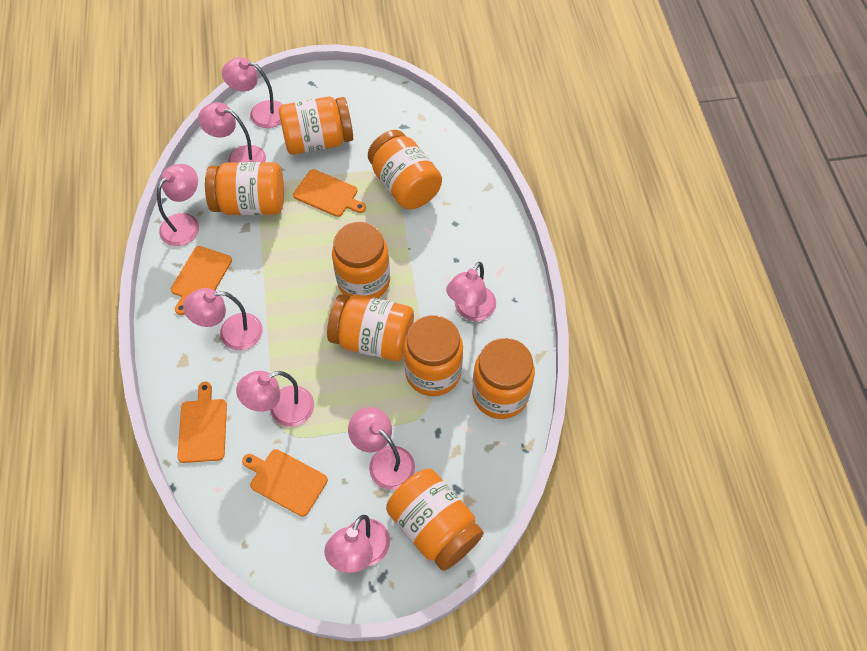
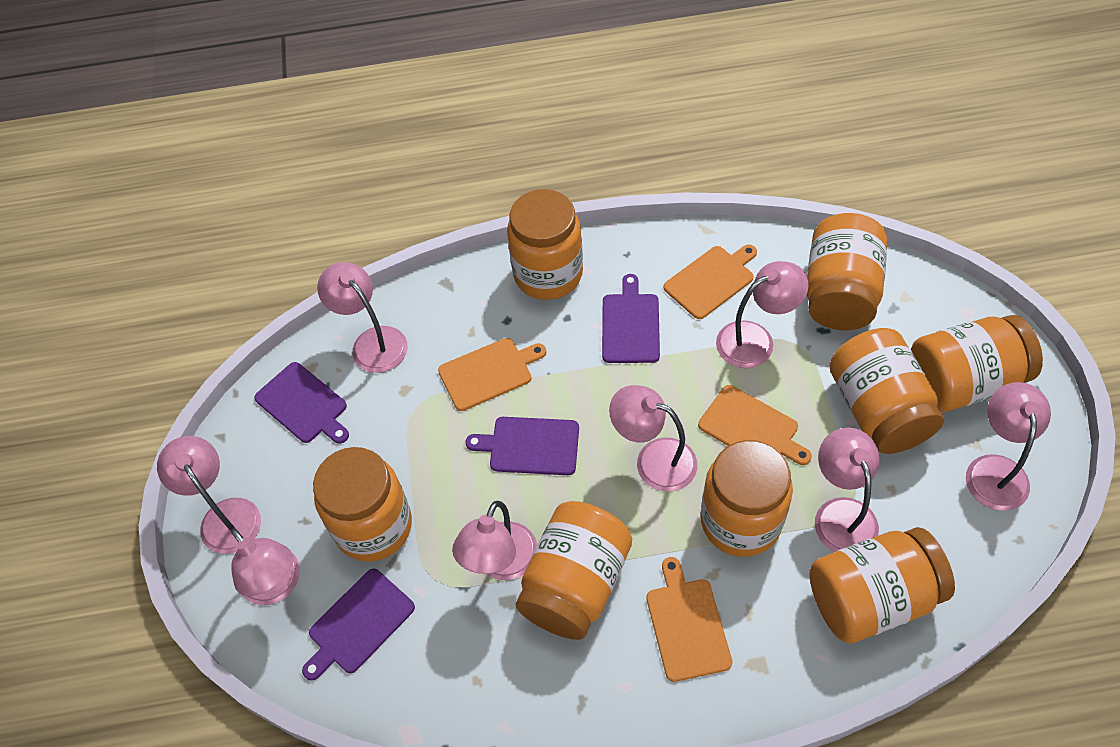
purple cutting board: none = 0 -> [254,362,349,444] [302,569,415,681] [465,417,579,475] [602,274,660,363] = 4

